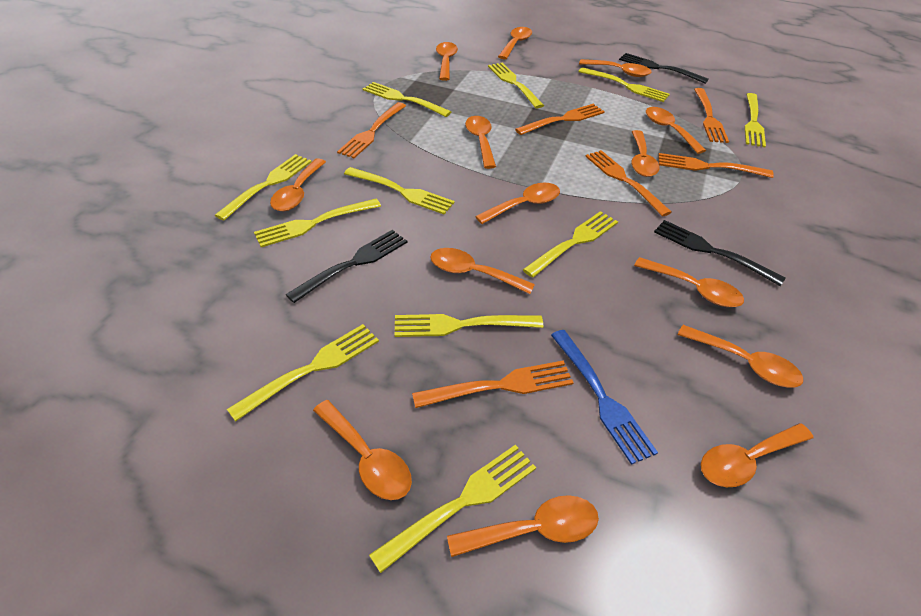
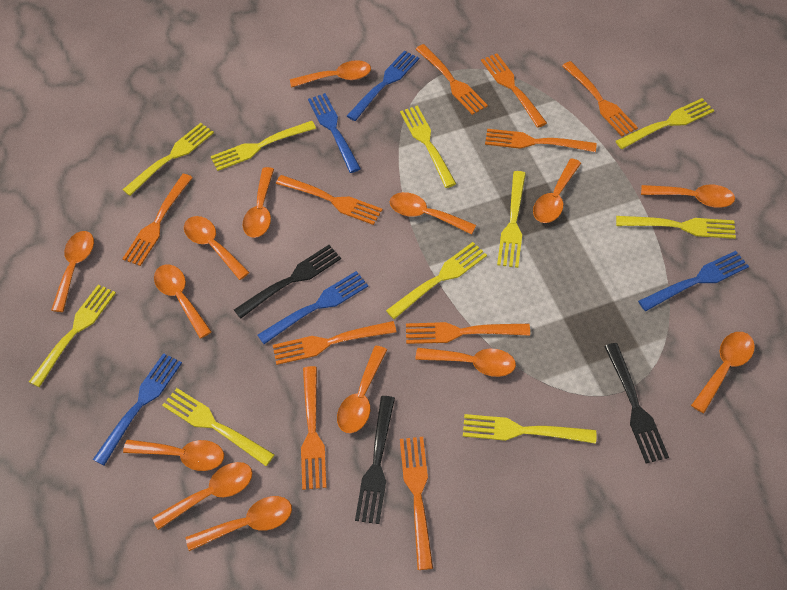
blue fork: [551,330,658,465] = 1 -> [93,353,182,466] [257,271,368,344] [308,93,361,173] [347,51,419,121] [638,251,749,311] = 5
orange fork: [337,102,406,158] [412,361,574,408] [515,104,605,135] [585,150,672,217] [658,153,774,178] [694,88,729,143] = 6 -> [122,174,193,266] [273,321,396,365] [276,175,383,225] [301,366,327,490] [400,437,433,570] [406,322,530,344] [416,44,488,115] [481,53,547,128] [485,129,597,152] [562,61,638,136] = 10
yellow fork: [215,154,311,221] [227,324,379,422] [254,199,381,247] [344,167,455,214] [363,82,451,117] [369,445,536,573] [395,314,543,337] [488,63,544,108] [523,211,618,278] [578,67,670,102] [744,93,766,147] = 11 -> [29,284,116,387] [123,123,214,196] [162,388,275,466] [211,121,316,171] [386,242,487,319] [400,105,456,188] [463,414,596,444] [497,171,526,268] [616,98,714,149] [616,216,736,239] = 10

